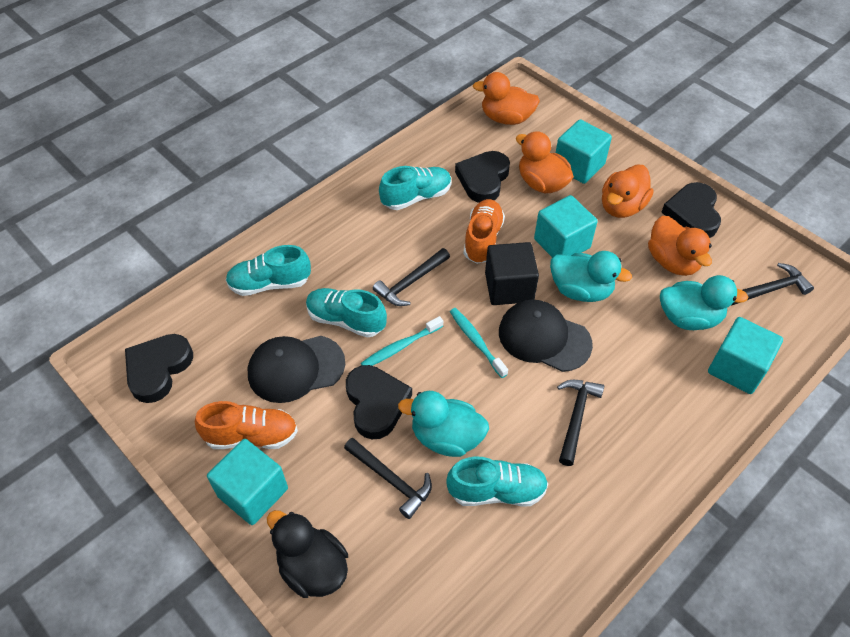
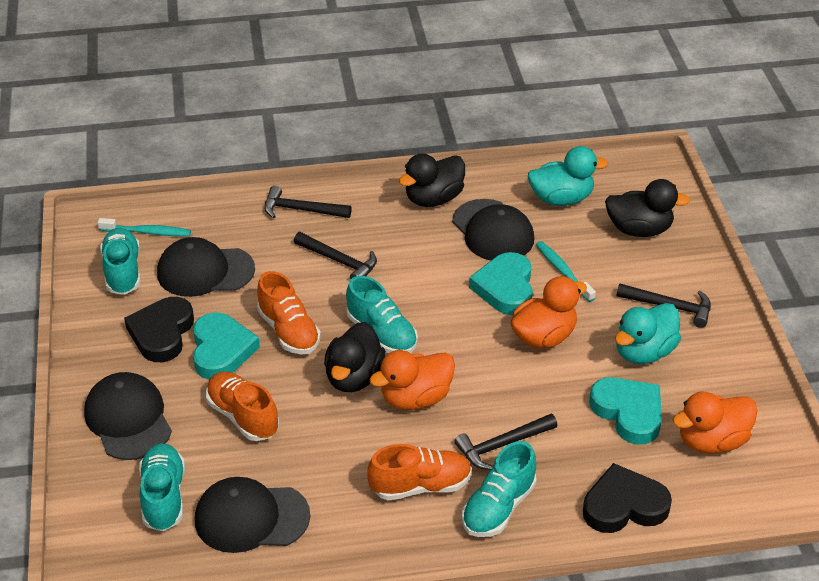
black cap: [248,336,345,403] [499,300,593,372] = 2 -> [84,372,172,460] [157,237,255,297] [195,477,310,553] [452,199,534,261] = 4
black cube: [485,242,539,305] = 1 -> none = 0
black duck: [267,510,348,598] = 1 -> [324,322,386,392] [399,153,465,207] [605,179,690,237] = 3
black heart: [125,334,193,403] [346,365,412,439] [455,151,510,203] [661,182,721,238] = 4 -> [124,297,194,362] [583,463,672,533] = 2
orange duck: [473,72,540,125] [516,131,574,193] [602,164,654,218] [648,216,712,276] = 4 -> [369,350,455,410] [511,276,587,349] [673,392,758,454] = 3
orange shoe: [195,401,298,449] [464,199,505,264] = 2 -> [206,371,279,441] [257,271,321,354] [367,444,472,500] = 3
turquoise cube: [207,439,288,525] [534,195,598,258] [556,119,612,184] [708,317,783,394] = 4 -> none = 0
turquoise duck: [398,391,489,457] [550,251,632,302] [660,275,748,330] = 3 -> [528,146,608,206] [615,303,681,364] = 2
turquoise heart: none = 0 -> [193,313,260,380] [469,252,533,315] [589,377,662,445] = 3

